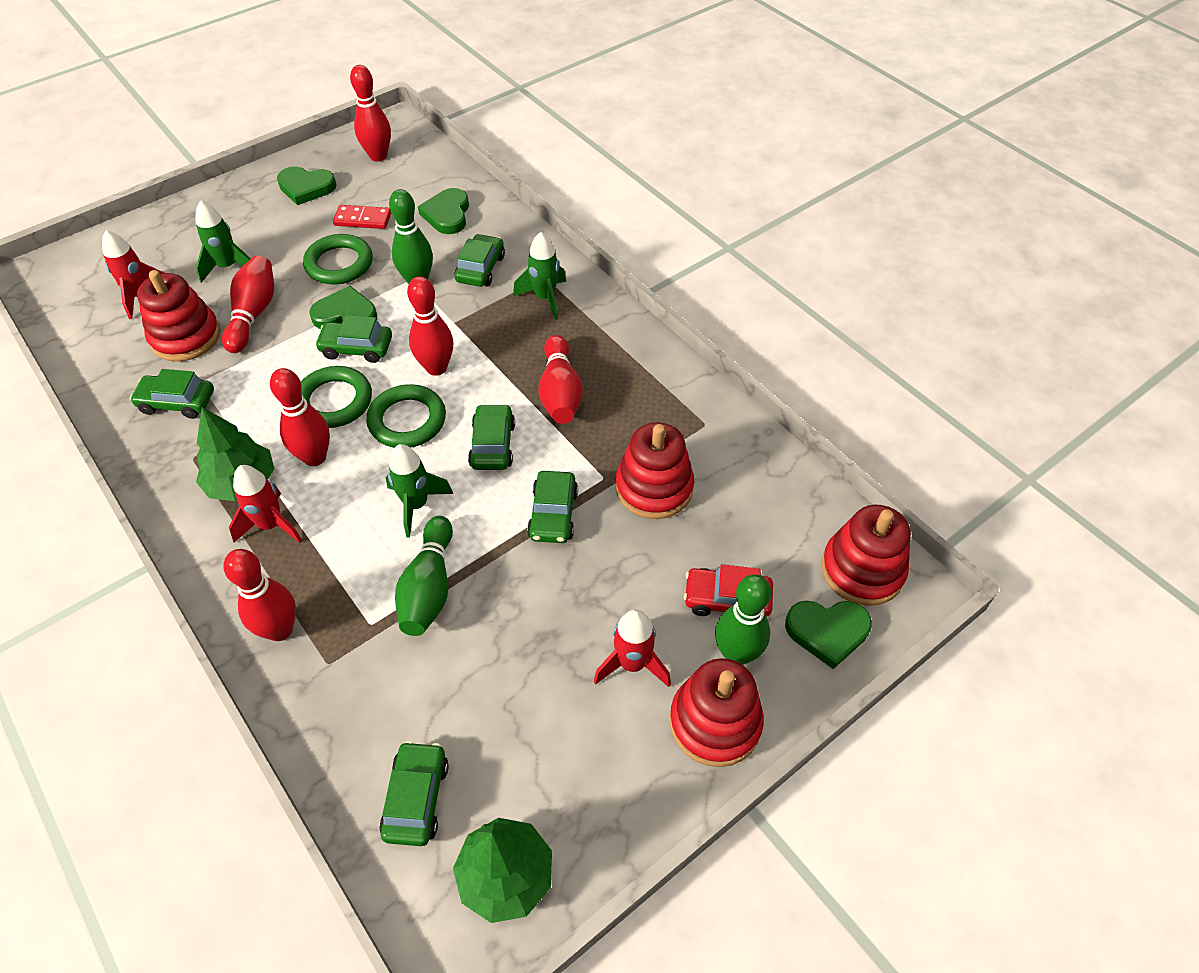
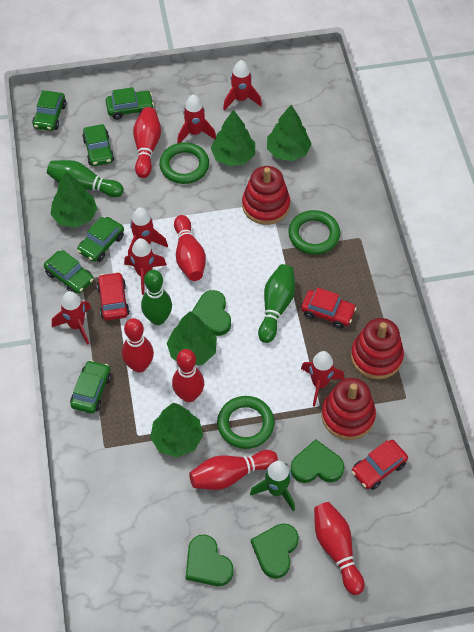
green rocket: [196,200,251,283] [386,444,453,538] [513,232,566,320] = 3 -> [250,461,295,511] = 1
green tree: [196,407,274,501] [453,818,552,923] = 2 -> [50,172,97,228] [150,403,203,457] [167,311,217,365] [211,110,255,166] [267,105,312,161] = 5
red car: [684,564,773,616] = 1 -> [97,272,130,321] [301,288,357,329] [352,440,408,490] = 3
red domino: [333,205,391,229] = 1 -> none = 0
red rocket: [102,230,164,319] [229,465,302,543] [594,609,671,687] = 3 -> [52,291,91,345] [124,238,167,295] [128,207,168,255] [177,94,216,143] [223,60,262,110] [301,351,345,407] = 6
red stacking toy: [137,270,220,362] [616,422,694,519] [670,658,764,767] [821,505,911,606] = 4 -> [242,166,290,225] [321,378,376,440] [351,318,404,379] = 3

